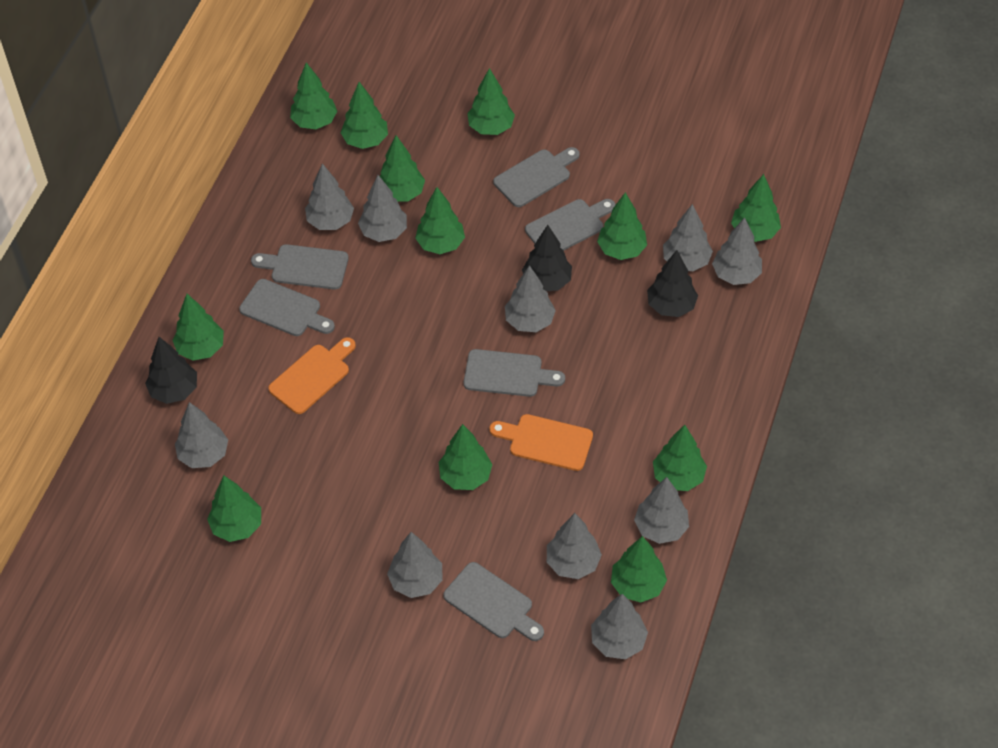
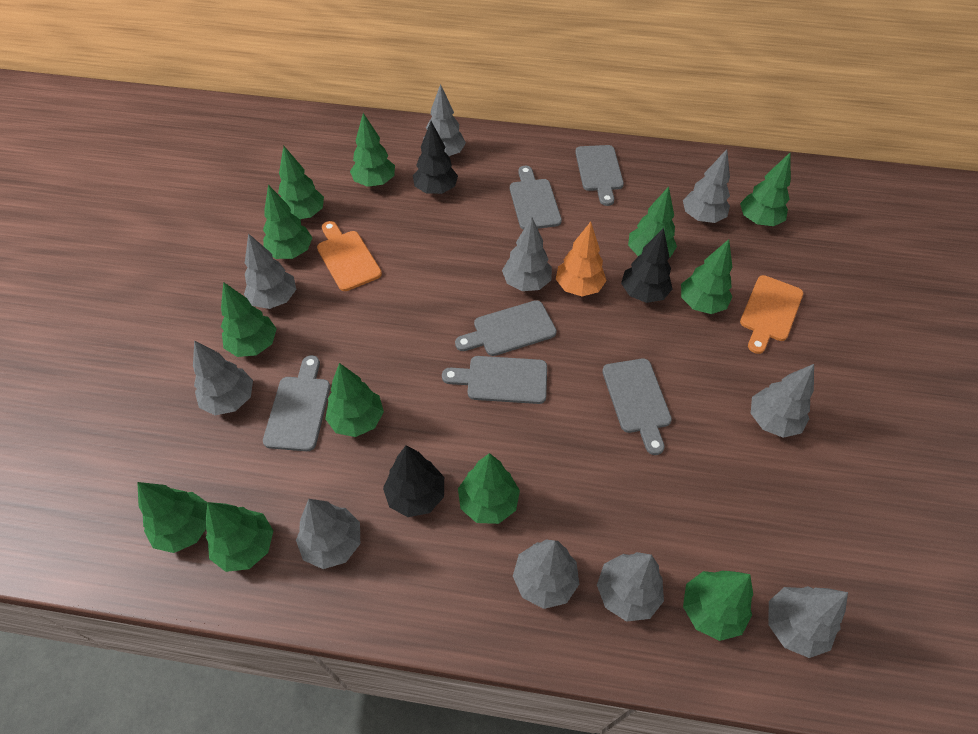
orange tree: none = 0 -> [556,222,607,297] = 1

